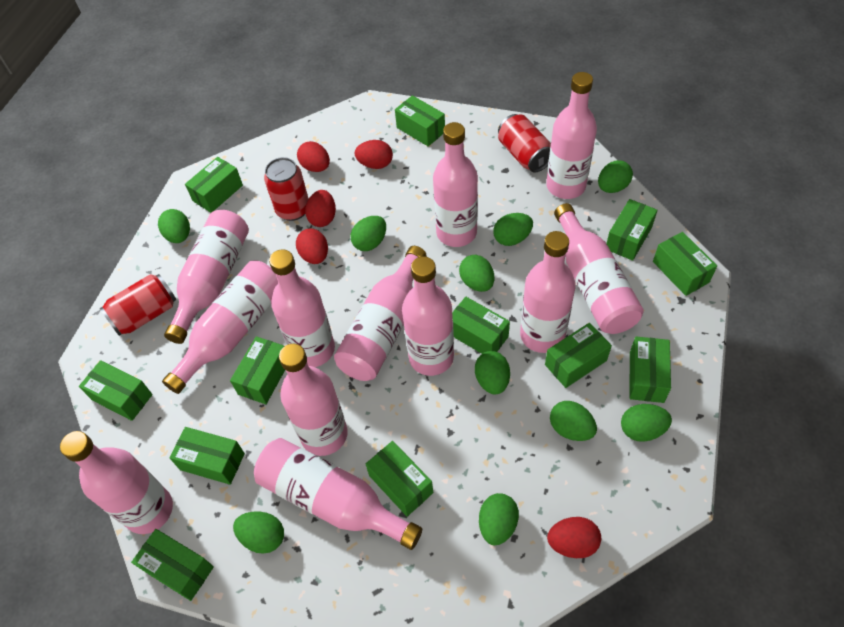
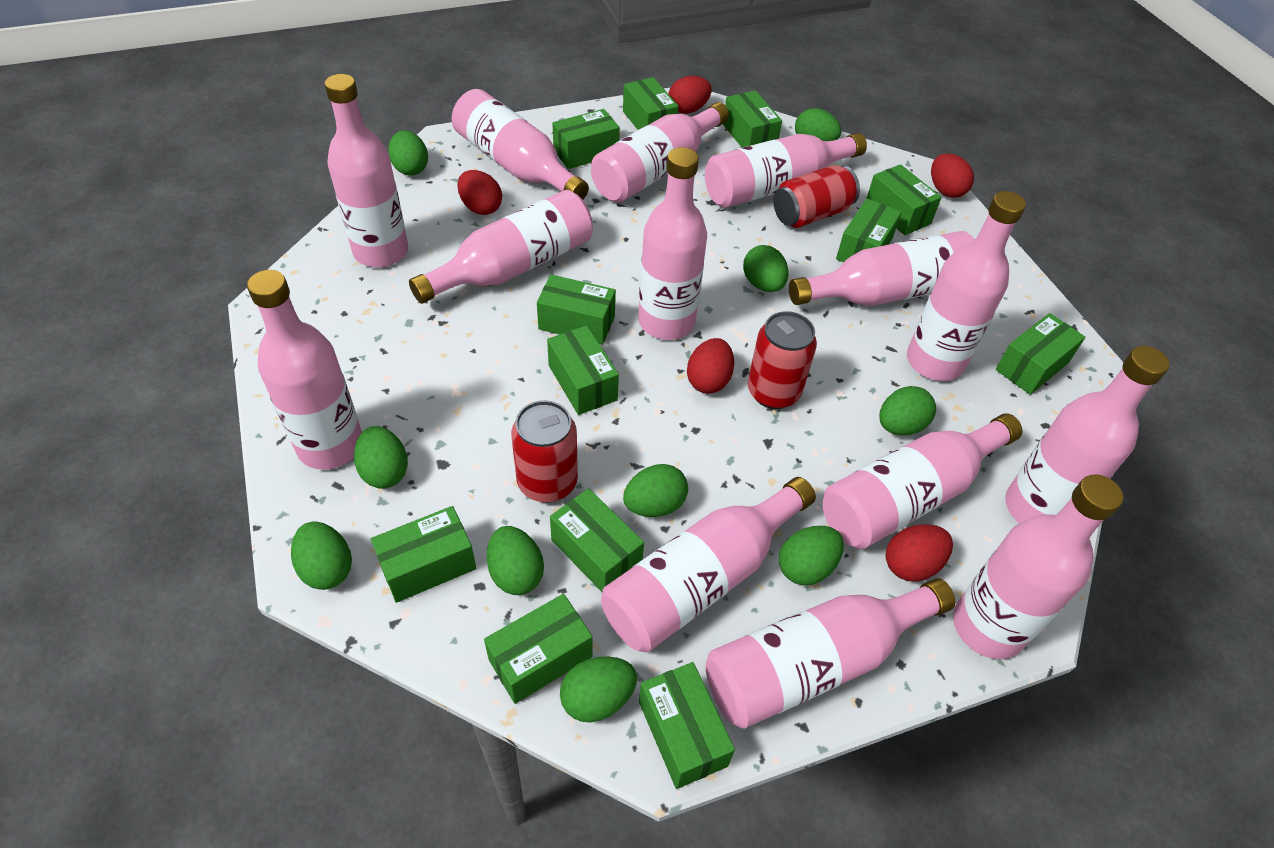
pink bottle: [60,431,173,534] [162,261,278,394] [164,210,249,344] [254,438,422,550] [269,249,335,367] [279,344,348,456] [334,246,426,381] [402,257,454,376] [433,122,478,247] [520,231,575,353] [546,72,597,199] [554,203,644,334] = 12 -> [247,270,362,470] [325,74,408,267] [409,190,593,304] [452,89,589,200] [591,102,729,203] [601,477,816,652] [638,147,707,340] [705,133,867,208] [706,578,955,729] [789,231,974,306] [823,413,1022,549] [907,191,1026,381] [953,474,1123,659] [1005,346,1169,523] = 14

